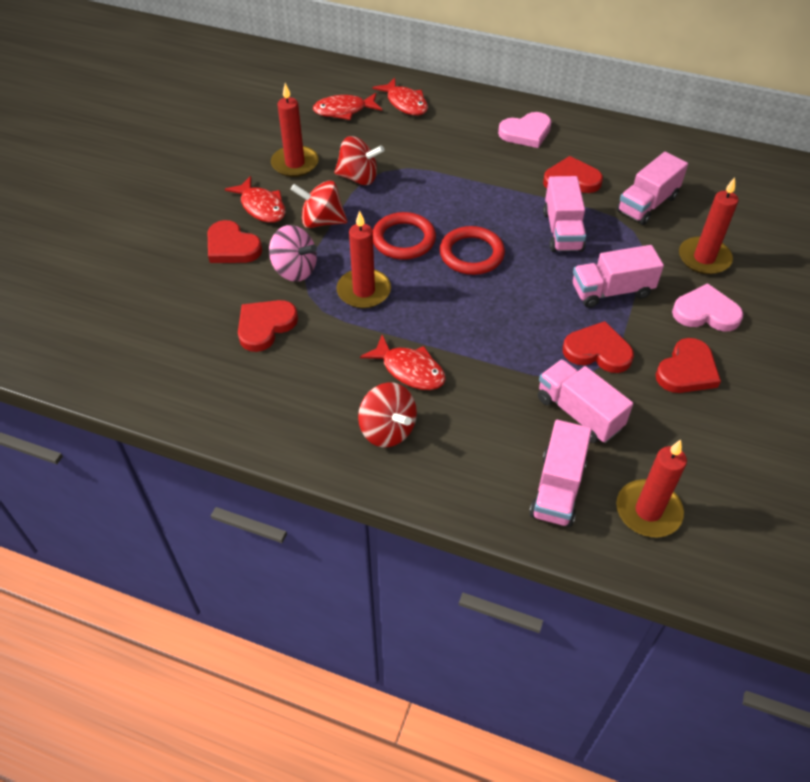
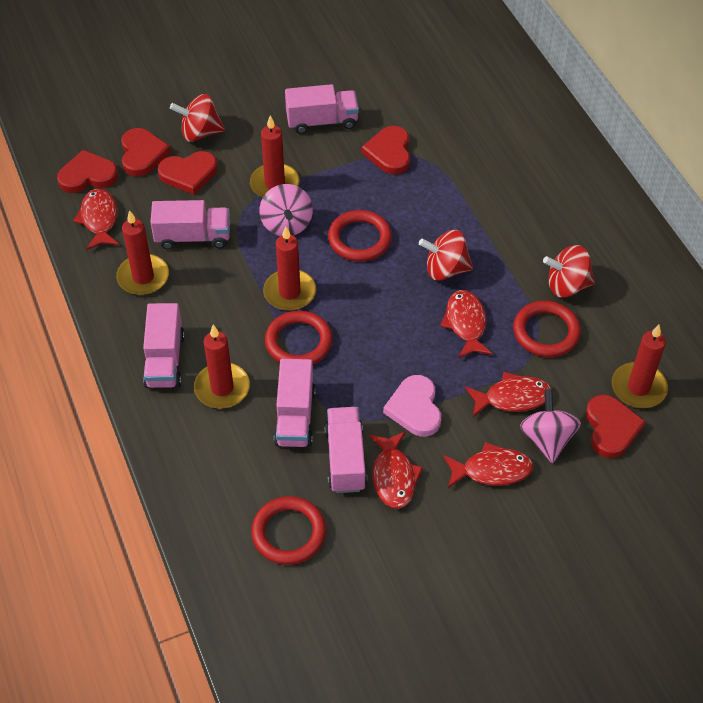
pink heart: [498,112,552,148] [672,283,743,331] = 2 -> [383,375,441,437] = 1
pink spinning top: [269,225,317,282] = 1 -> [259,184,313,236] [520,389,581,463] = 2
red candle: [271,83,319,177] [336,211,391,309] [616,439,687,537] [679,177,738,275] = 4 -> [116,210,169,295] [194,325,250,408] [250,116,300,198] [263,226,316,311] [612,325,668,408] = 5
red fish: [225,176,286,223] [313,93,382,120] [360,335,446,390] [373,78,428,116] = 4 -> [73,189,119,250] [369,431,423,509] [440,290,493,358] [443,442,533,488] [465,372,551,417] = 5
red ring: [373,212,436,260] [440,226,505,275] = 2 -> [251,496,326,565] [265,310,333,364] [328,210,392,261] [513,301,581,357] = 4

